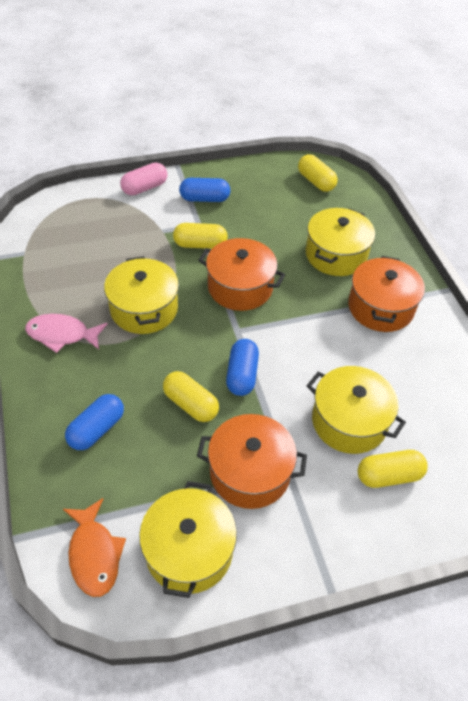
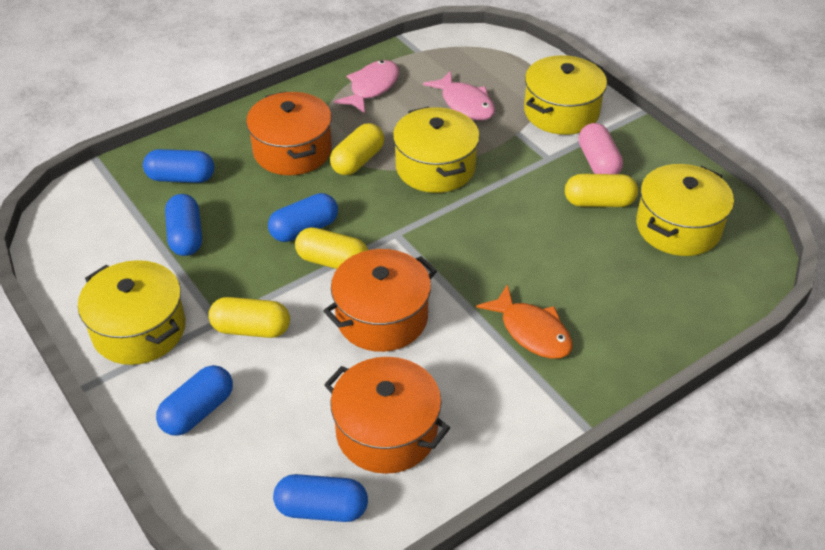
blue capsule: [65,394,124,450] [179,178,231,202] [226,339,259,396] = 3 -> [143,149,214,183] [156,365,233,436] [165,194,202,256] [268,193,338,242] [273,474,368,522] = 5
pink fish: [25,314,108,353] = 1 -> [334,60,399,114] [423,70,495,120] = 2

